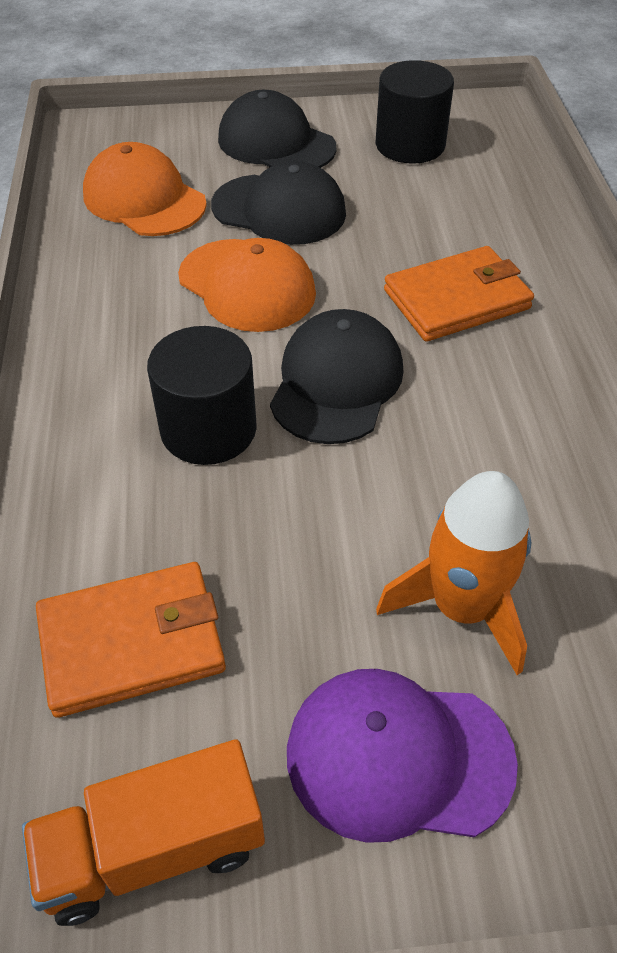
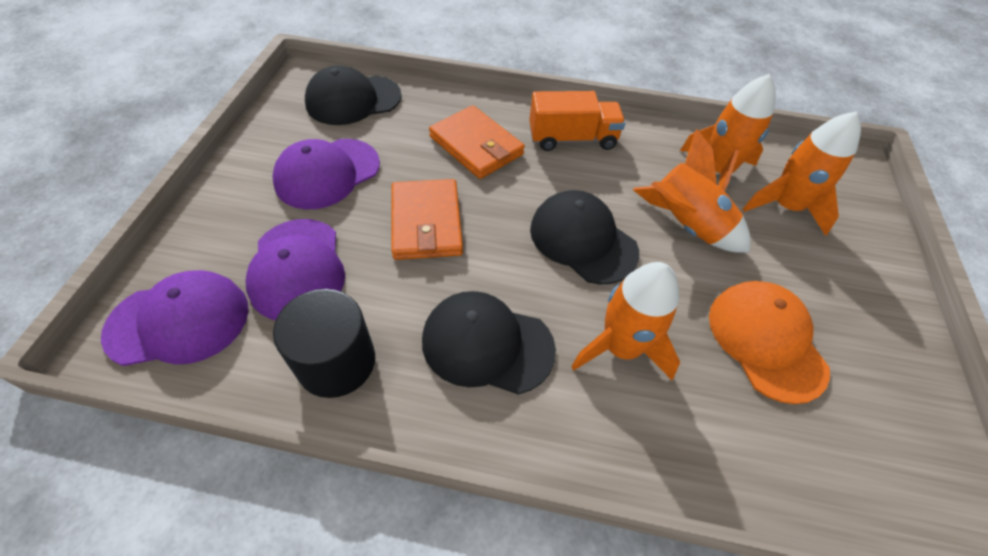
black cylinder: [147,326,257,465] [376,60,454,164] = 2 -> [273,289,375,398] = 1
orange cap: [83,142,207,236] [178,238,316,332] = 2 -> [709,281,830,404] = 1
orange rocket: [376,471,531,675] = 1 -> [571,262,680,380] [633,129,751,252] [680,74,776,191] [743,111,861,236] = 4
purple cap: [287,669,518,843] = 1 -> [101,270,249,366] [245,219,345,320] [272,139,380,209] = 3

